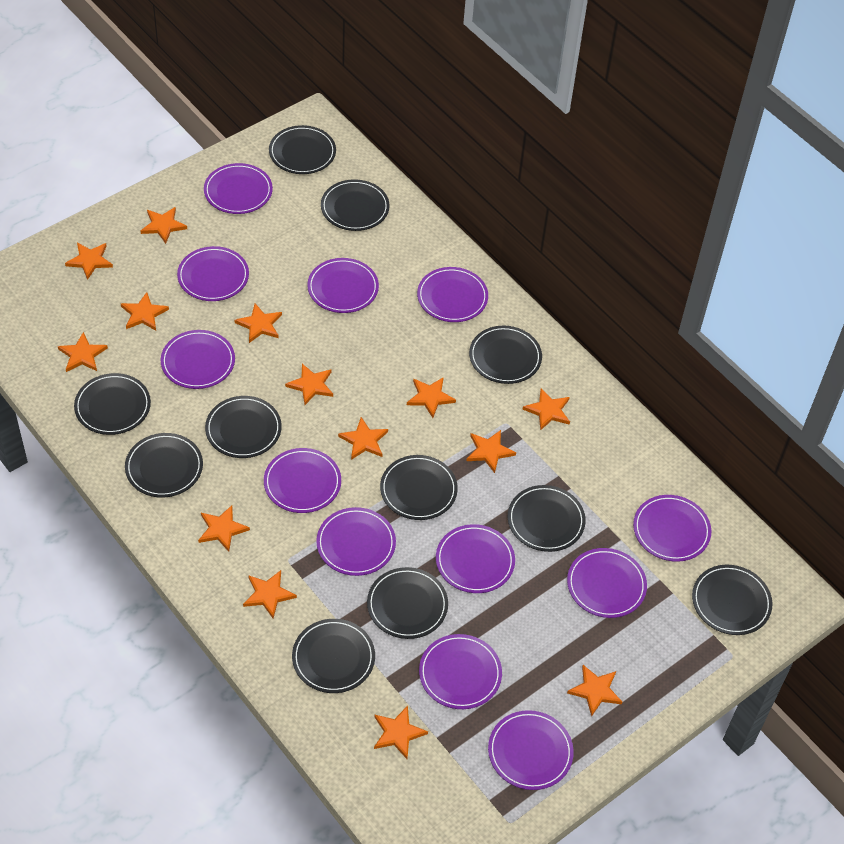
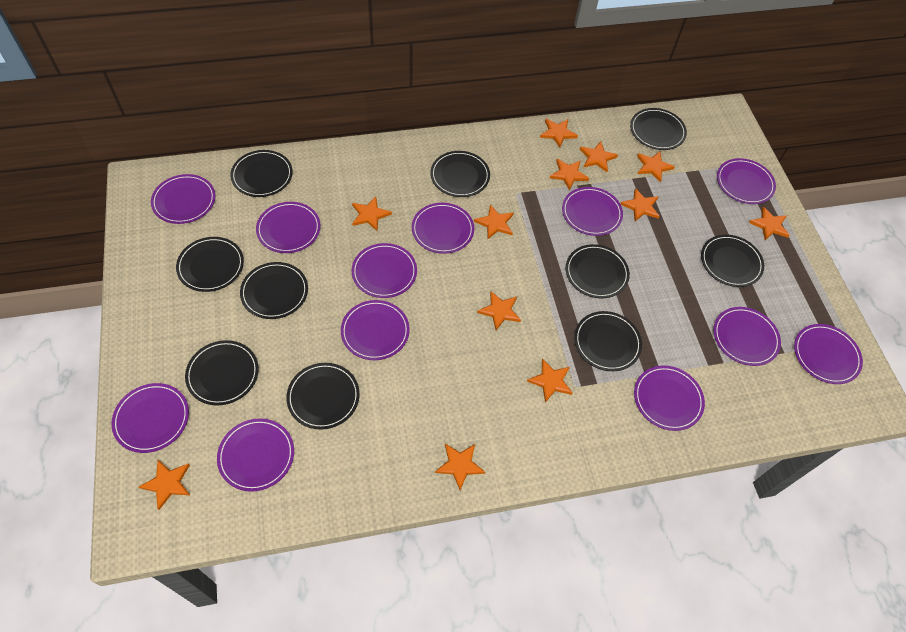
black plate: [74,373,151,435] [125,433,203,498] [205,396,282,458] [269,125,336,174] [292,619,375,693] [321,179,390,231] [367,567,448,639] [380,455,458,520] [469,326,542,384] [508,485,586,552] [692,565,772,635] = 11 -> [176,237,244,292] [185,340,259,406] [230,150,293,197] [240,262,308,319] [286,363,360,430] [430,151,490,197] [565,244,630,298] [574,311,642,371] [630,108,687,150] [701,235,764,287] = 10
orange star: [58,332,108,372] [65,243,113,280] [121,292,169,331] [141,207,187,244] [198,505,250,552] [235,303,282,343] [243,570,297,618] [285,364,333,405] [338,417,388,460] [374,706,428,759] [407,377,456,418] [466,430,516,473] [523,388,570,431] [567,665,622,717] = 14 -> [139,460,190,510] [352,197,392,231] [435,444,485,490] [474,205,514,239] [477,291,521,330] [527,359,573,403] [540,119,578,148] [550,159,589,191] [579,141,618,172] [620,188,659,221] [637,151,675,182] [749,207,790,240] = 12

